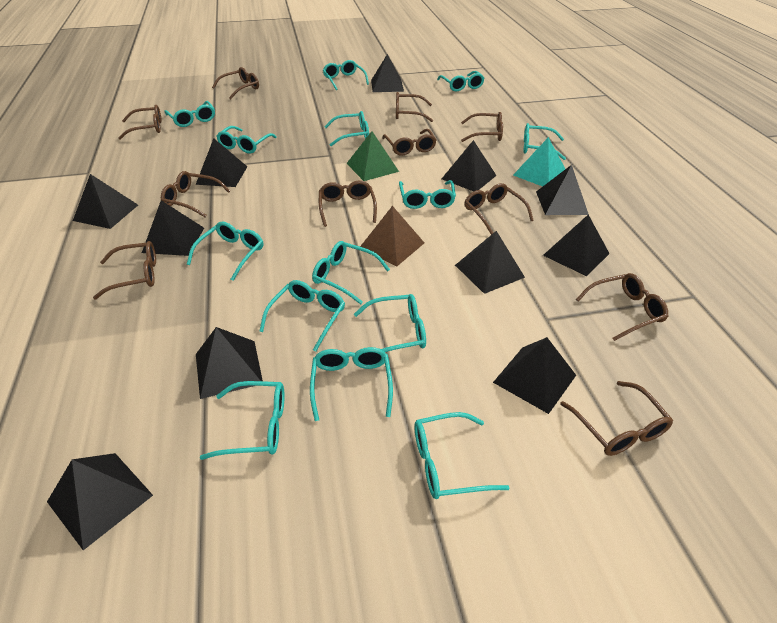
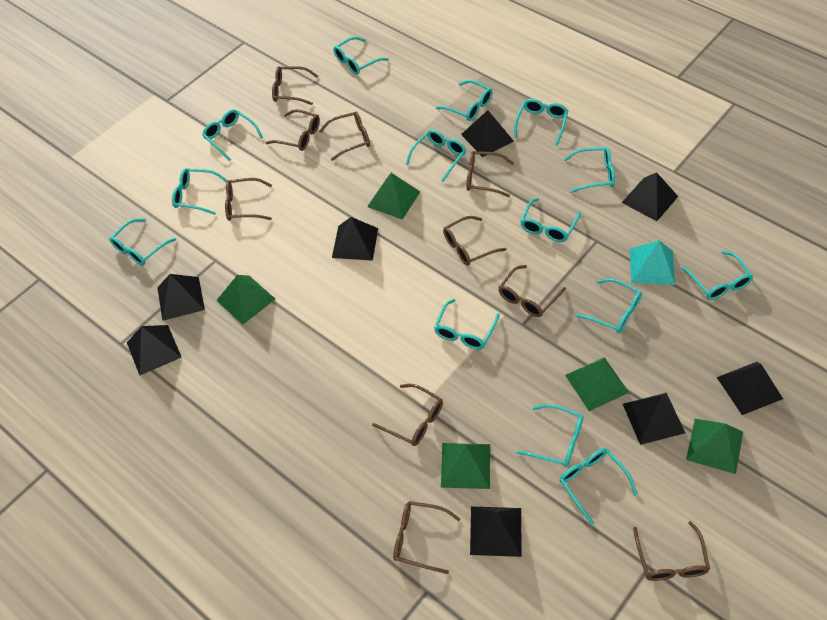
black pyramid: [47,453,153,550] [73,174,138,229] [142,200,204,256] [196,139,247,187] [196,327,263,399] [371,54,404,92] [442,140,497,191] [455,231,525,294] [493,337,576,414] [536,165,589,215] [543,215,610,276] = 11 -> [127,325,182,375] [157,274,205,321] [332,217,378,261] [461,110,514,157] [470,507,522,557] [622,172,678,221] [623,393,685,445] [717,362,783,415] = 8
brown glasses: [93,241,156,300] [119,105,162,140] [161,171,230,217] [212,67,259,99] [319,180,377,227] [383,129,437,155] [396,92,433,122] [461,112,503,142] [464,183,534,235] [560,381,673,456] [576,273,669,341] = 11 -> [225,178,272,221] [266,109,320,151] [272,66,318,105] [319,112,370,161] [372,384,443,446] [393,501,460,574] [443,216,506,266] [466,151,514,197] [498,265,566,317] [633,521,710,581] = 10
brown pyramid: [360,206,424,266] = 1 -> none = 0
green pyramid: [346,131,399,181] = 1 -> [216,275,275,325] [367,173,420,220] [441,443,490,489] [565,357,629,411] [686,419,743,474] = 5

